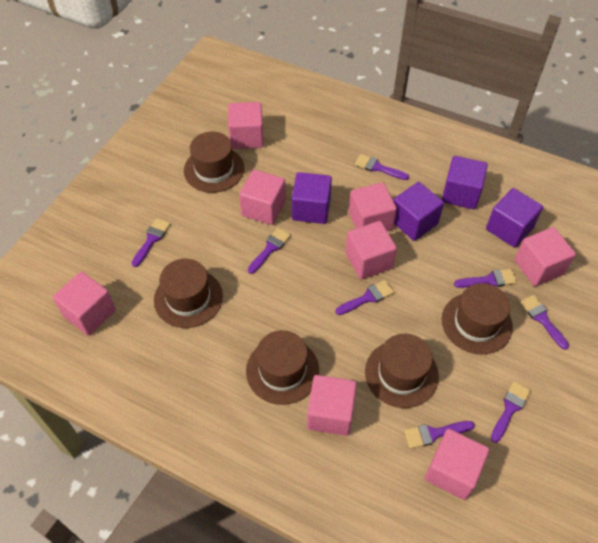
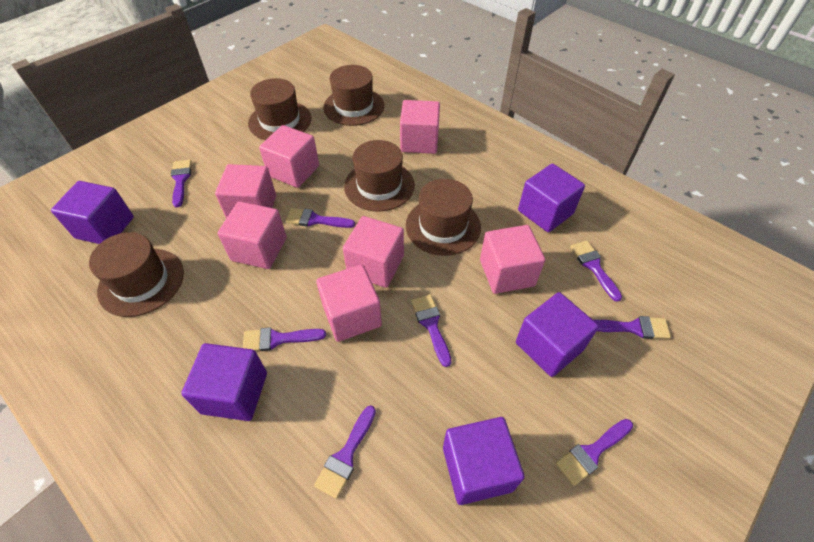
pink cube: [53,272,116,336] [228,102,264,149] [239,170,286,225] [307,375,357,436] [345,221,397,279] [349,182,397,231] [425,429,489,500] [514,227,576,287] = 8 -> [215,164,276,218] [217,201,287,269] [259,125,319,188] [316,264,382,342] [343,216,404,288] [400,100,440,154] [480,225,545,294] = 7
purple cube: [292,172,332,224] [394,182,444,241] [442,156,488,209] [486,188,543,248] = 4 -> [51,181,134,244] [181,343,267,421] [443,417,525,505] [516,292,599,377] [518,164,585,232] = 5

